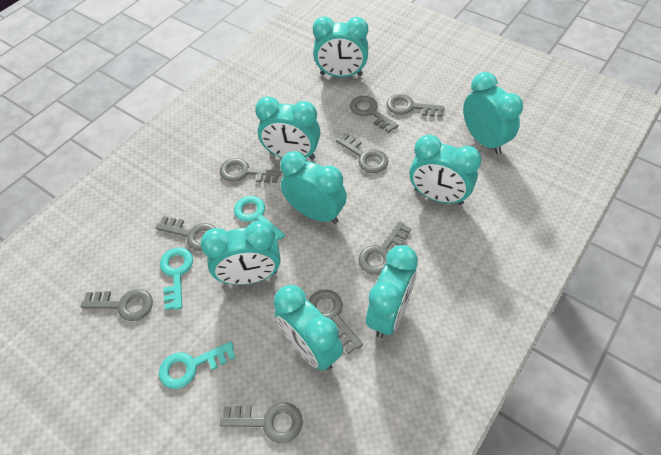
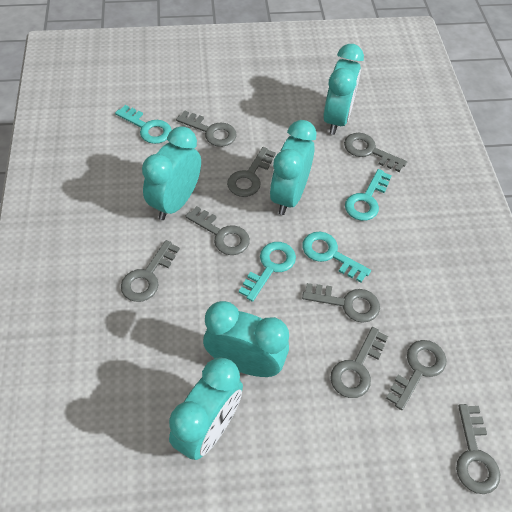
turquoise clock: [201,221,281,285] [255,96,320,160] [274,285,343,371] [280,151,347,224] [313,16,369,77] [366,245,418,338] [409,135,482,205] [463,72,523,154] = 8 -> [142,126,201,220] [169,357,243,460] [203,301,289,377] [270,120,316,215] [323,44,364,135] = 5
turquoise key: [159,341,236,389] [160,247,193,310] [234,196,285,241] = 3 -> [115,105,172,144] [239,242,296,302] [302,232,371,282] [345,169,392,221] = 4

